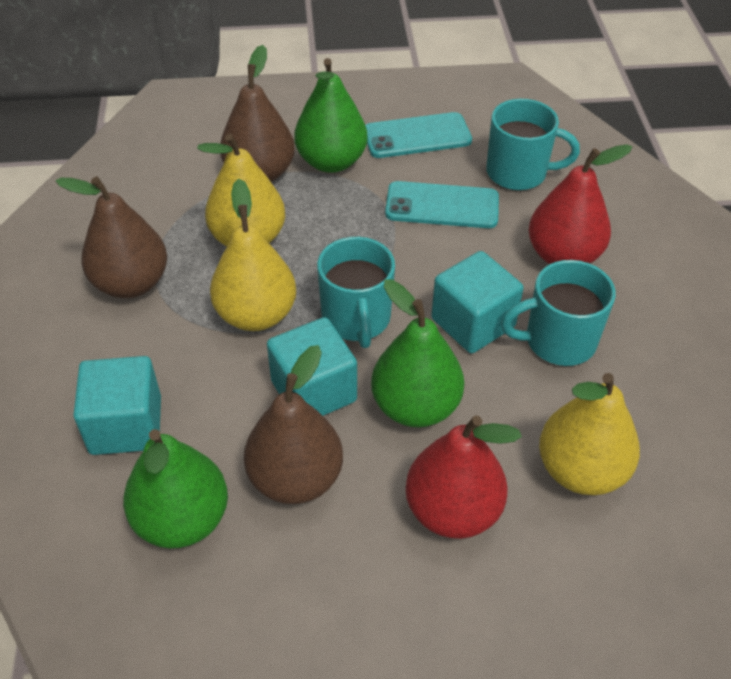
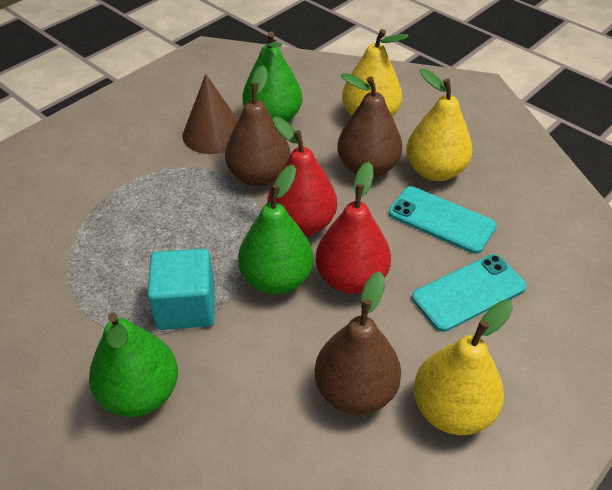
brown cone: none = 0 -> [182,74,238,154] = 1
turquoise cube: [73,356,161,455] [267,317,357,416] [431,251,524,353] = 3 -> [147,248,215,330] = 1
turquoise mug: [317,237,395,348] [486,99,580,191] [501,260,616,366] = 3 -> none = 0

